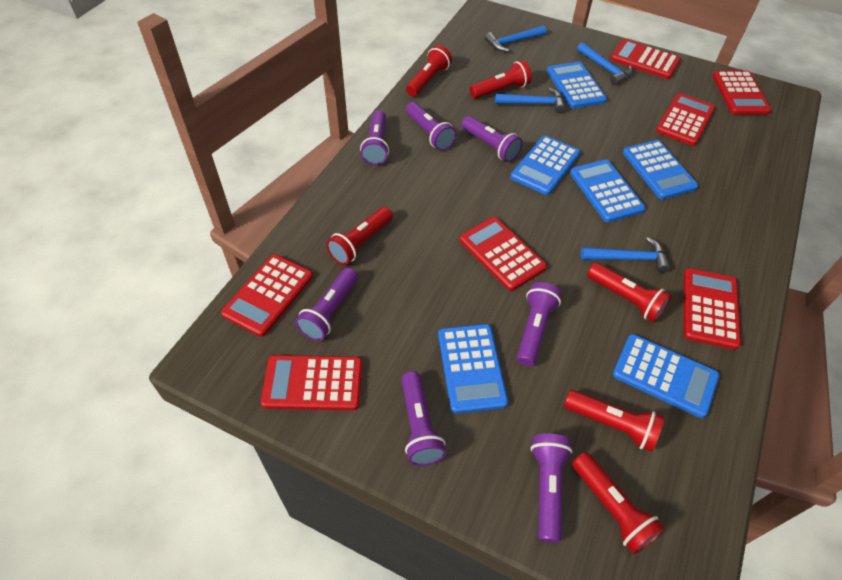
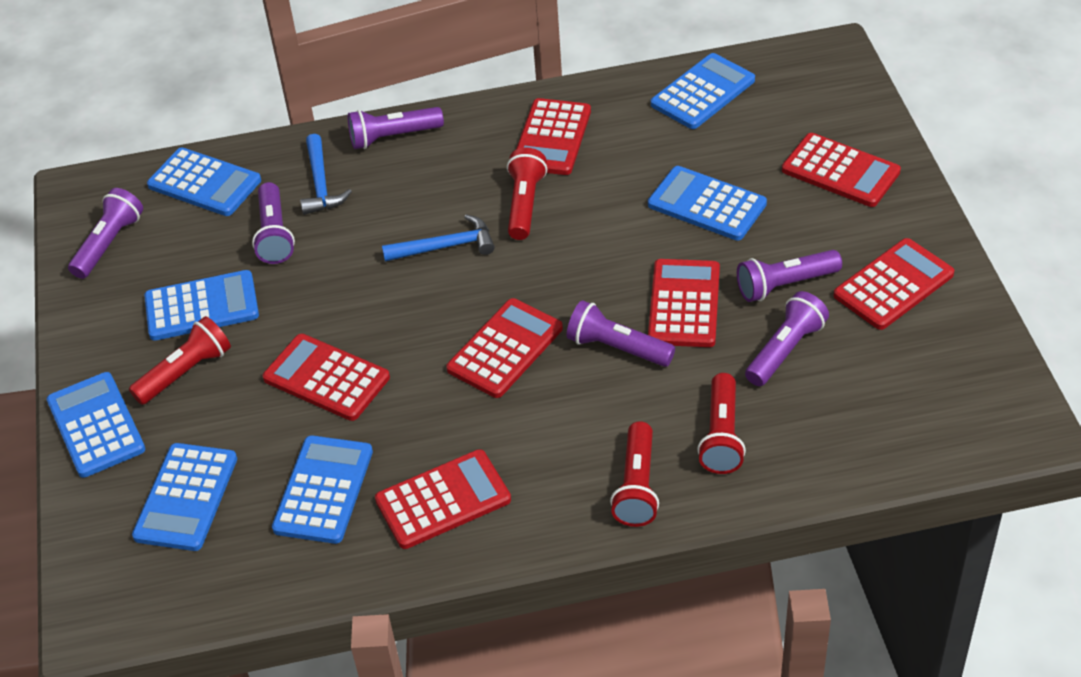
blue calculator: [438,324,508,414] [510,136,580,195] [547,62,607,108] [570,159,645,222] [613,334,719,418] [623,140,698,199] = 6 -> [47,372,145,478] [132,443,237,551] [144,270,259,341] [147,147,261,216] [272,435,373,544] [648,166,767,241] [651,53,755,129] = 7
blue hammer: [485,25,546,52] [495,88,565,113] [577,42,633,85] [581,237,670,273] = 4 -> [300,134,352,215] [382,214,495,262] = 2
purple flashlight: [295,268,358,341] [360,110,389,165] [401,371,446,466] [406,102,457,151] [461,116,523,162] [517,282,562,366] [531,433,573,543] = 7 -> [68,188,143,279] [252,182,295,264] [348,107,444,149] [567,300,675,367] [737,250,842,302] [745,291,829,386] = 6
red flashlight: [326,207,393,265] [406,45,452,97] [470,60,532,99] [564,390,665,452] [572,452,665,554] [587,263,672,323] = 6 -> [129,316,231,405] [507,147,547,240] [610,421,659,527] [697,373,746,474] = 4

